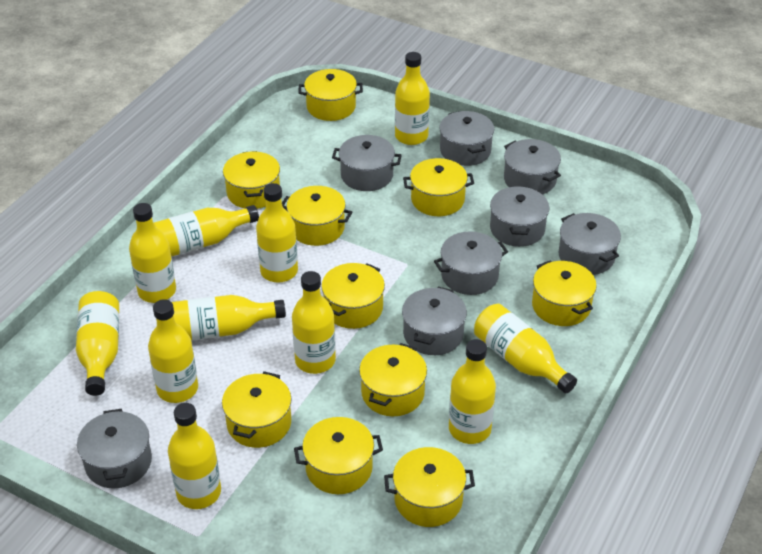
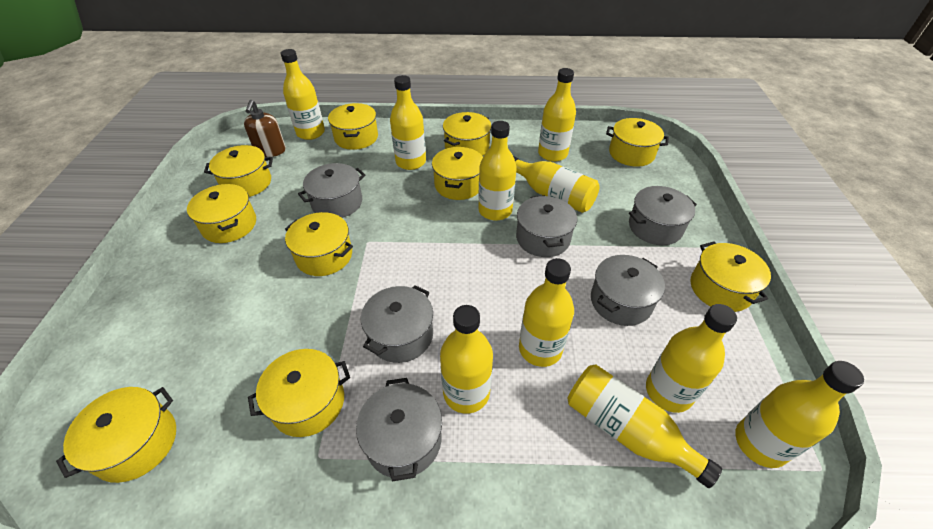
brown soap dispenser: none = 0 -> [244,100,286,157] = 1
grey pot: [77,409,152,488] [332,135,402,191] [402,287,467,355] [434,231,508,295] [439,111,494,166] [490,186,549,247] [504,139,561,194] [559,213,621,275] = 8 -> [298,163,365,218] [356,378,442,481] [361,285,433,363] [516,195,577,257] [591,255,665,326] [629,186,697,245] = 6
yellow bottle: [76,291,119,396] [129,203,176,303] [148,299,198,403] [153,205,259,256] [168,403,221,509] [172,295,286,340] [256,183,298,283] [292,271,336,374] [395,52,430,145] [449,339,496,444] [474,304,577,393] = 11 -> [280,49,325,140] [390,75,426,170] [440,305,493,414] [478,121,517,221] [513,156,600,213] [519,258,574,367] [538,68,576,162] [567,364,722,488] [646,304,737,413] [735,361,864,468] = 10

